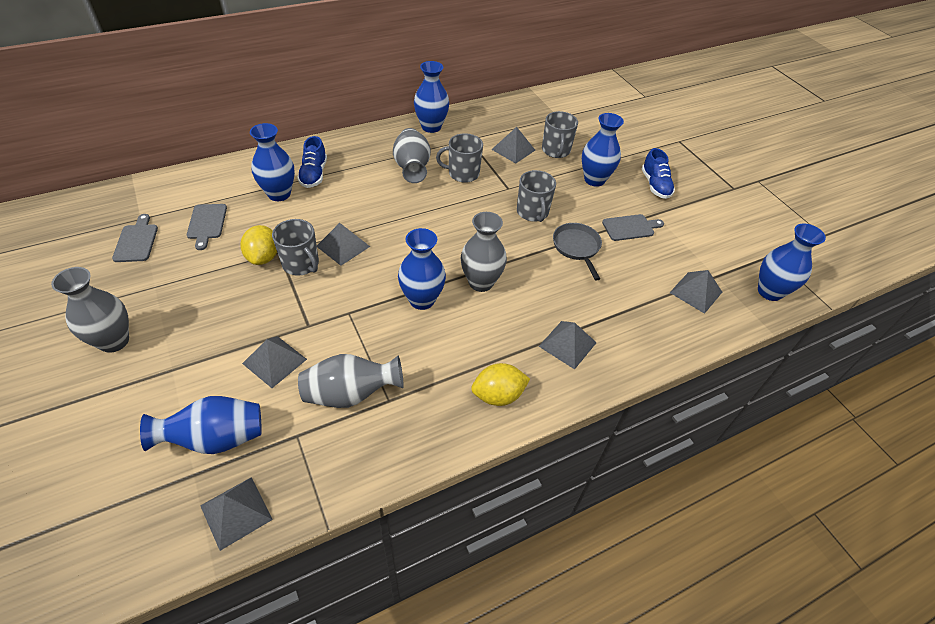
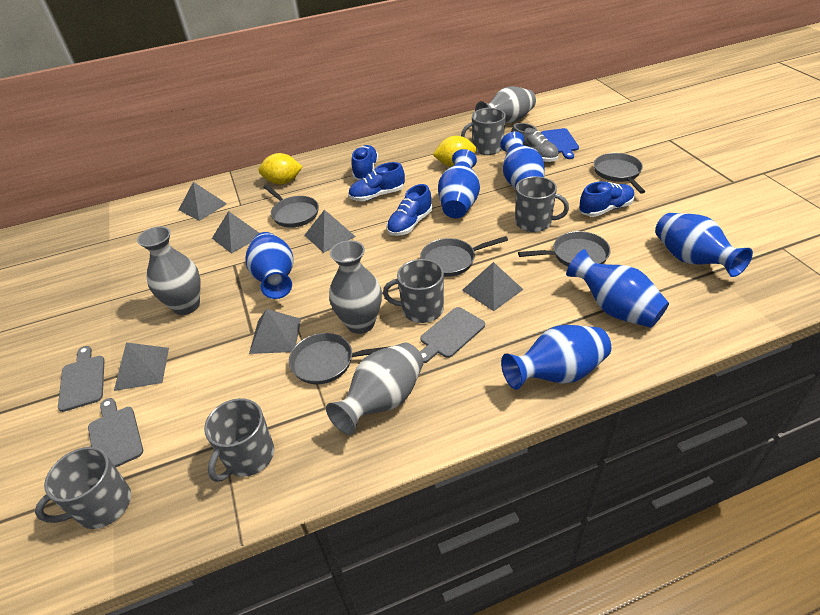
blue cutting board: none = 0 -> [541,128,579,159] = 1
blue shoe: [297,136,327,188] [642,148,675,199] = 2 -> [348,162,405,201] [352,145,379,180] [387,184,432,236] [579,181,635,217] = 4
grey mug: [272,219,319,276] [436,133,483,183] [517,170,556,222] [542,111,578,158] = 4 -> [35,447,131,529] [204,398,274,482] [383,259,444,323] [461,108,506,155] [515,176,569,232] = 5
grey pan: [553,223,602,280] = 1 -> [263,184,319,228] [289,333,391,384] [420,236,508,277] [518,231,611,267] [594,153,646,194] = 5
grey shoe: none = 0 -> [511,123,559,162] = 1

